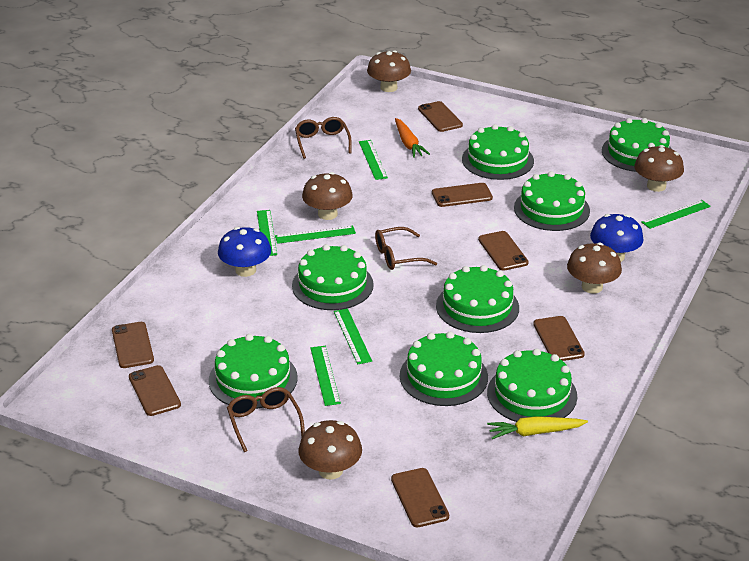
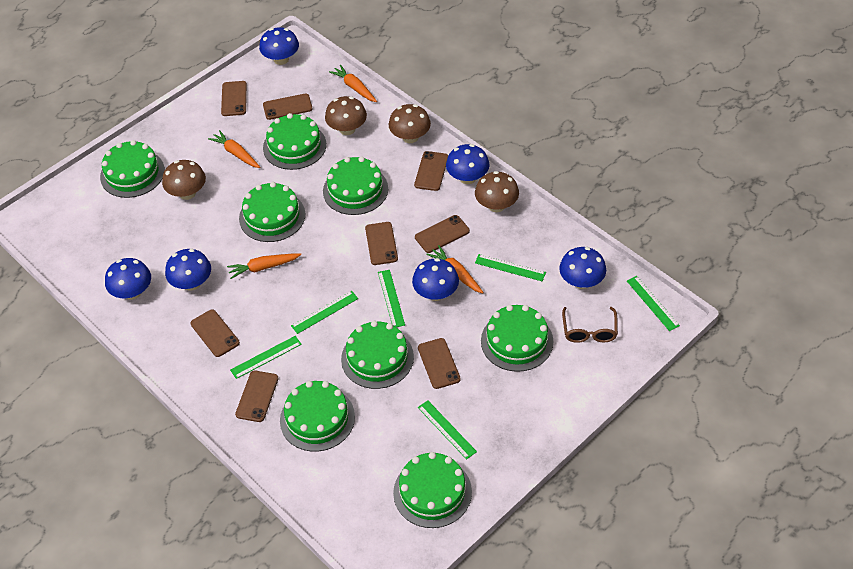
blue mushroom: [218,227,271,277] [590,214,644,262] = 2 -> [105,258,151,300] [165,249,211,290] [259,27,299,65] [412,258,459,301] [446,144,490,184] [559,247,606,289] = 6
brown glasses: [227,387,305,452] [295,117,352,159] [375,227,437,270] = 3 -> [562,307,618,343] = 1
brown mushroom: [298,420,362,480] [302,172,353,220] [367,50,411,92] [567,242,622,294] [634,145,684,192] = 5 -> [162,160,206,200] [325,96,367,135] [389,104,431,143] [475,171,519,212] = 4
brown phone: [112,322,154,368] [129,365,181,416] [391,468,449,527] [418,101,463,132] [432,183,493,207] [478,231,529,271] [533,316,585,361] = 7 -> [190,309,240,357] [221,81,247,116] [235,371,278,422] [263,94,313,120] [365,222,398,265] [414,151,448,191] [415,215,470,253] [418,338,461,389] = 8
orange carrot: [395,118,430,158] = 1 -> [208,130,260,168] [227,253,301,279] [329,65,377,102] [426,245,484,294] = 4
yellow carrot: [487,416,588,439] = 1 -> none = 0

